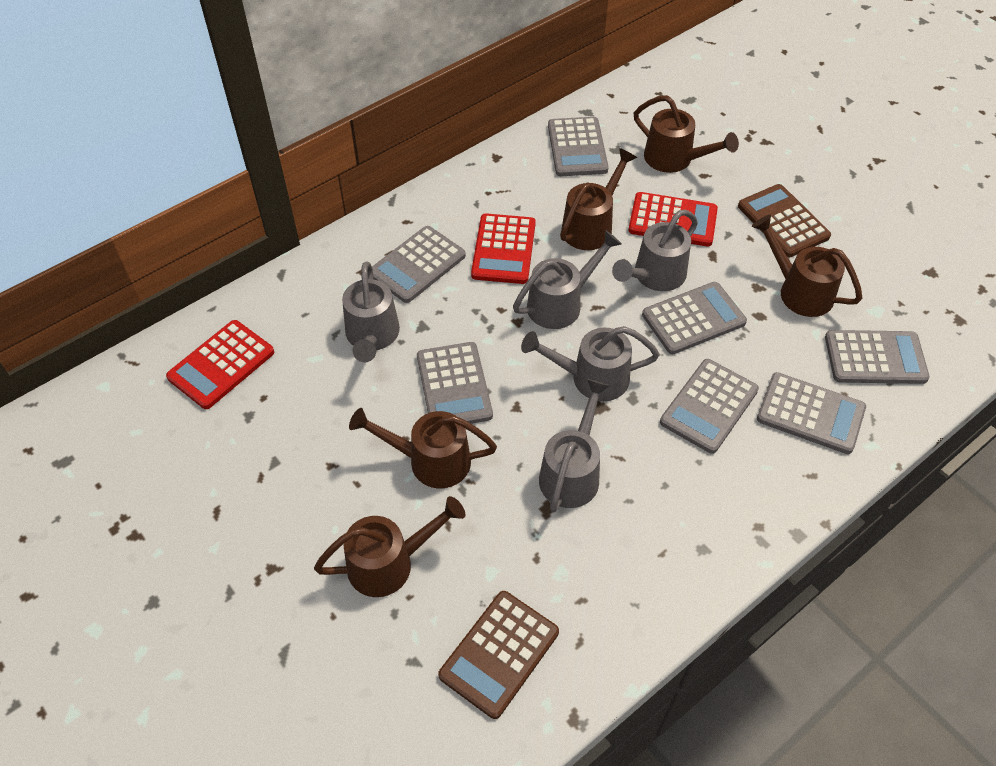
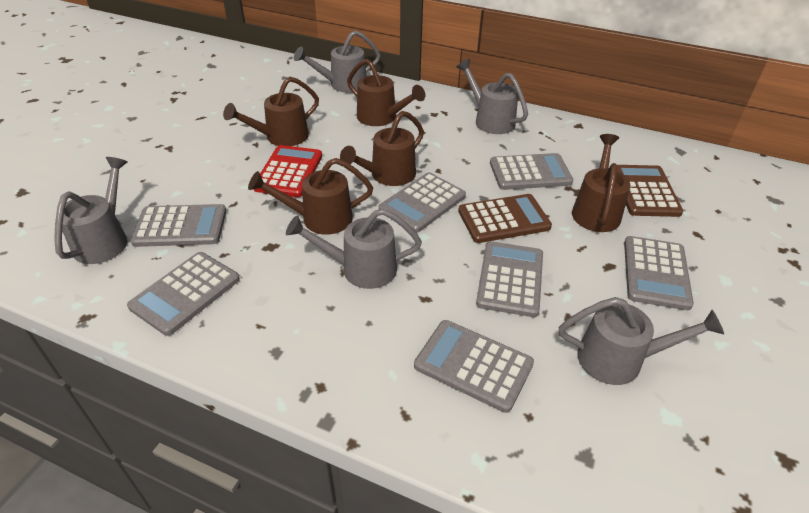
red calculator: [166,320,274,409] [471,213,536,284] [628,192,718,246] = 3 -> [254,145,322,197] = 1

